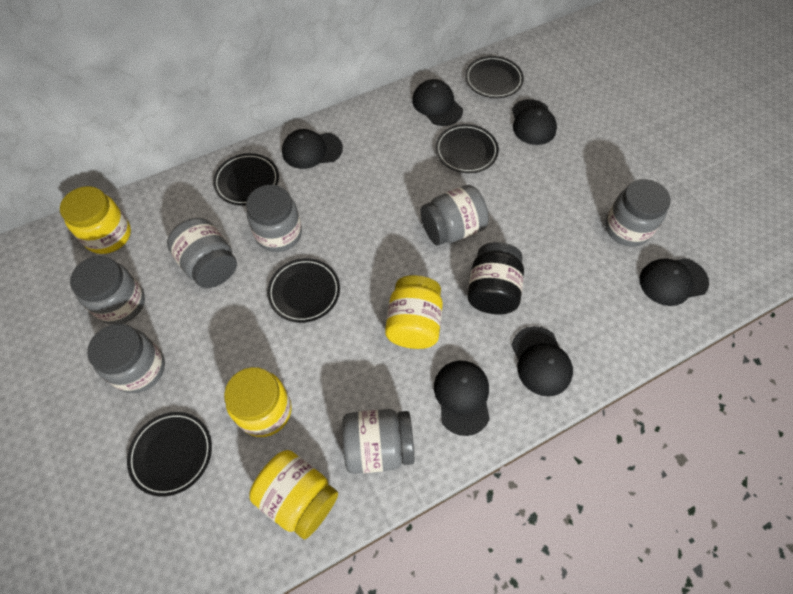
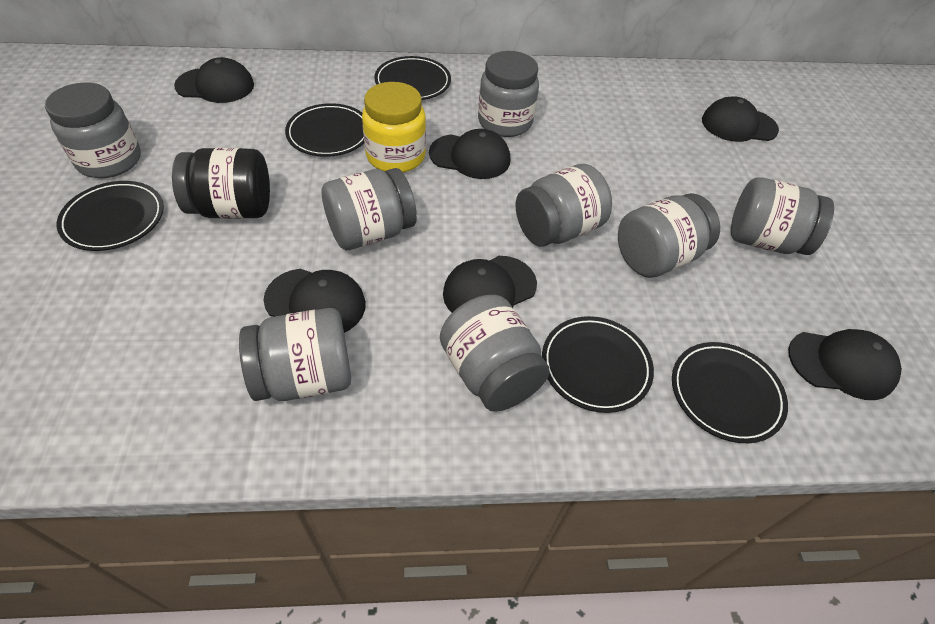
grey jar: [70,256,145,325] [87,324,165,393] [167,218,237,288] [246,185,302,252] [342,409,414,474] [420,185,489,246] [605,179,671,247] = 7 -> [45,82,141,178] [239,308,351,401] [321,168,417,250] [440,295,550,412] [478,51,539,137] [516,164,612,247] [618,193,720,278] [731,177,834,255] = 8
yellow jar: [60,186,131,254] [224,367,292,437] [249,450,338,539] [385,275,443,349] = 4 -> [362,82,426,172] = 1

